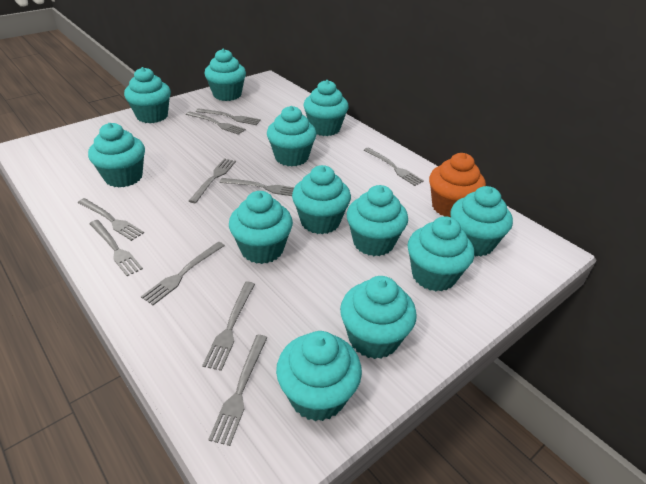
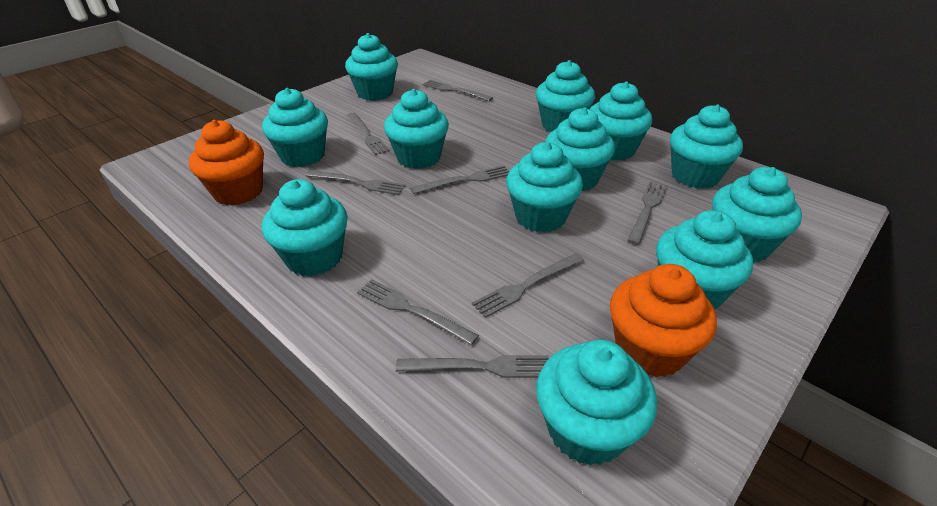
grey fork: [78,198,144,241] [89,220,143,276] [141,242,225,305] [186,111,246,135] [189,158,236,203] [196,108,261,125] [202,282,255,371] [208,335,268,446] [219,178,294,196] [364,148,424,186] = 10 -> [306,170,405,195] [347,113,390,155] [357,279,479,345] [396,355,549,378] [410,165,509,194] [422,80,493,101] [472,253,584,318] [627,181,667,245] = 8
orange cupcake: [429,153,486,217] = 1 -> [189,120,264,205] [610,264,717,377] = 2

